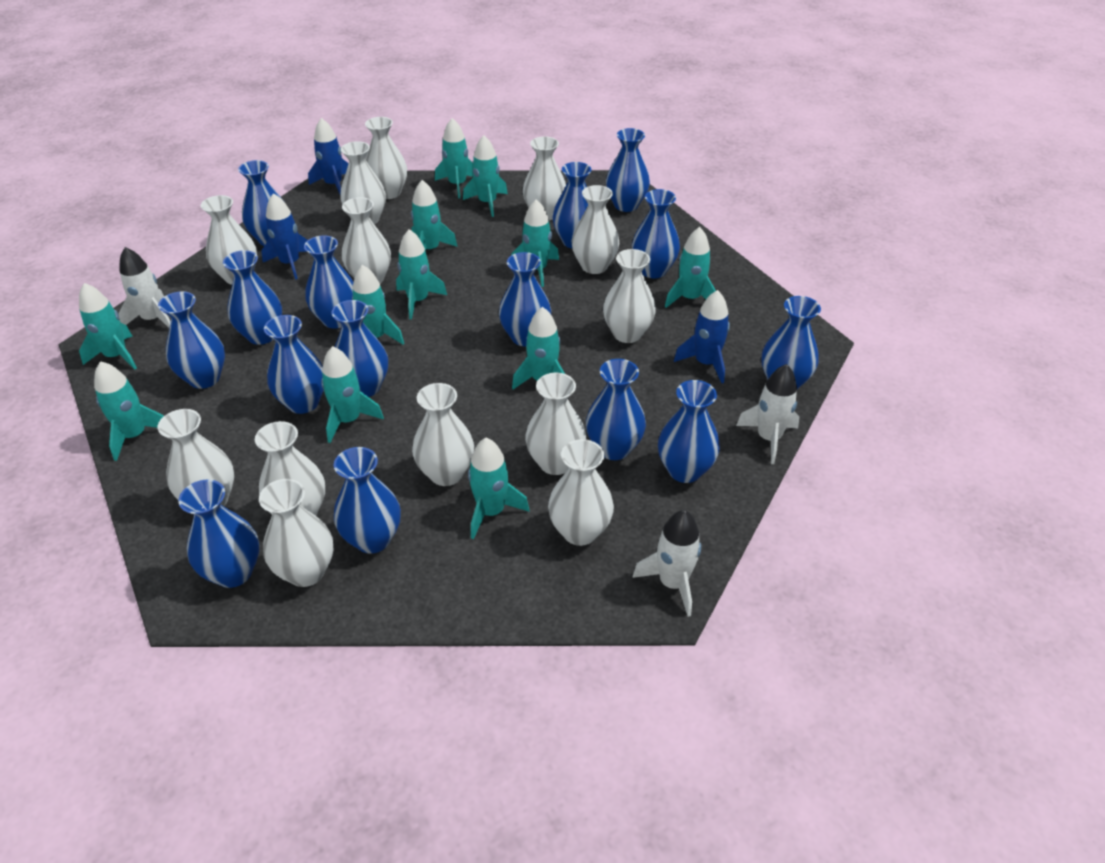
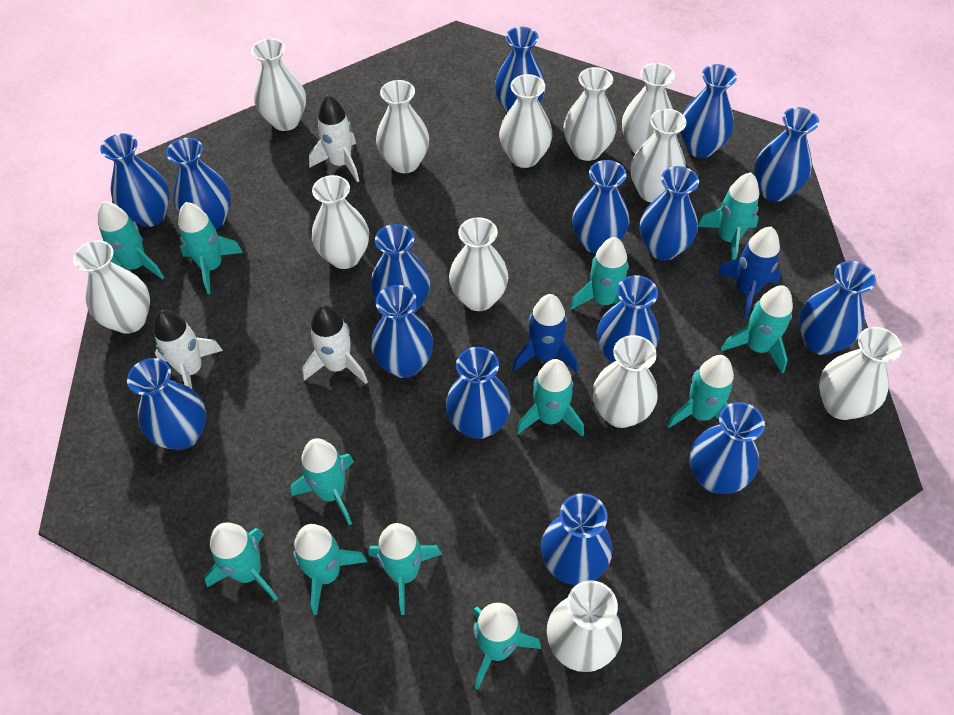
blue rocket: [261,193,308,280] [308,118,348,195] [674,290,730,383] = 3 -> [513,294,578,373] [717,227,781,319] = 2
white vase: [158,409,234,506] [201,195,257,285] [255,421,325,516] [259,479,333,587] [340,141,386,224] [342,197,391,284] [365,117,407,199] [412,383,474,486] [523,136,566,220] [525,373,586,475] [548,439,614,546] [572,185,619,274] [603,249,656,343] = 13 -> [73,240,150,334] [251,38,306,131] [312,175,369,269] [376,80,429,173] [449,217,508,311] [499,74,552,168] [547,580,622,672] [564,67,617,161] [593,335,658,428] [622,63,675,154] [631,109,686,203] [819,327,902,420] = 12

